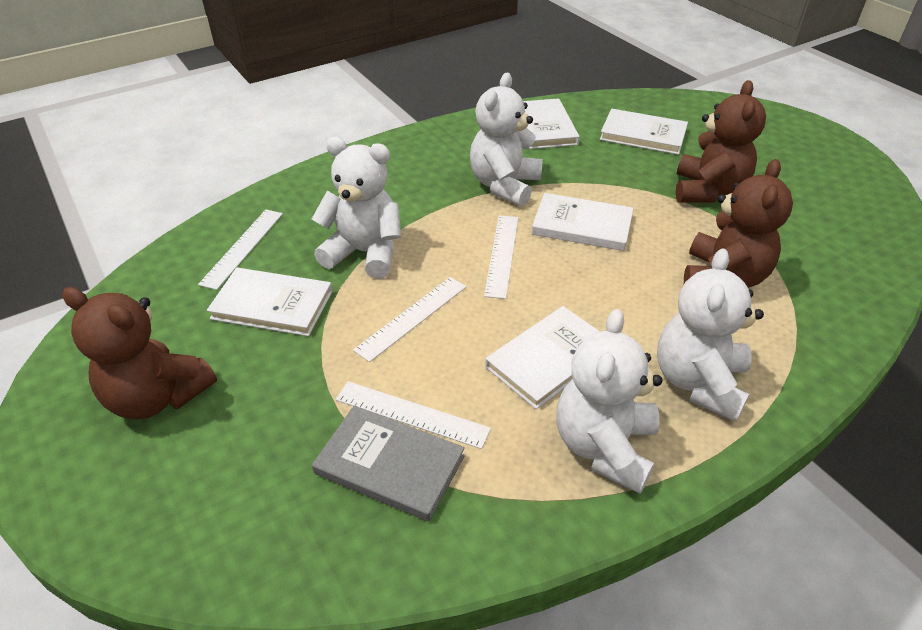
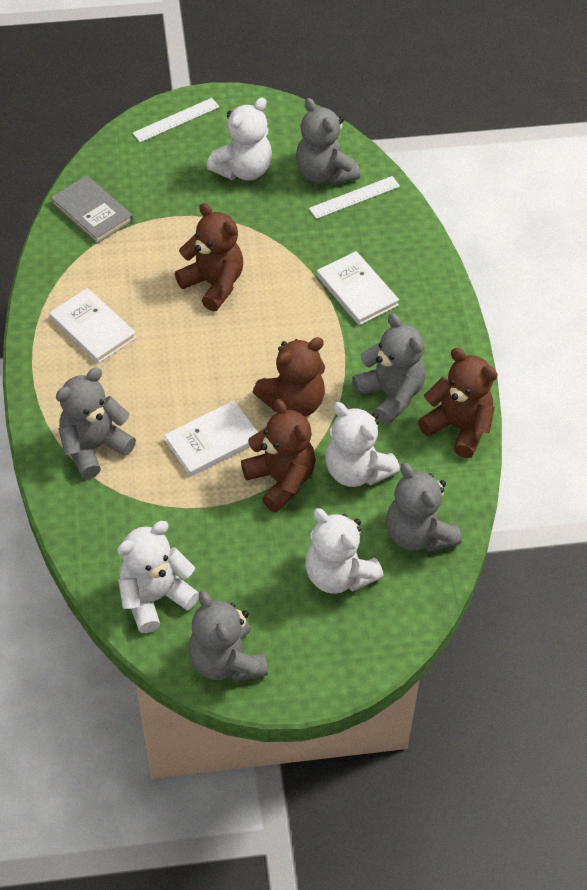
brown teddy bear: [62,287,217,419] [676,80,766,202] [684,159,793,288] = 3 -> [175,203,243,311] [241,399,316,512] [253,337,325,417] [418,348,498,458] = 4
grey teddy bear: none = 0 -> [56,368,136,479] [189,591,268,682] [296,98,360,185] [352,313,426,425] [386,463,461,552] = 5
white book: [207,268,332,336] [485,306,600,409] [523,98,580,149] [532,193,634,251] [600,109,688,155] = 5 -> [49,288,136,364] [164,401,258,477] [317,251,399,325] = 3
white ruler: [198,210,283,290] [336,381,491,449] [353,277,466,362] [484,215,518,299] = 4 -> [133,98,220,142] [309,176,400,219] = 2

